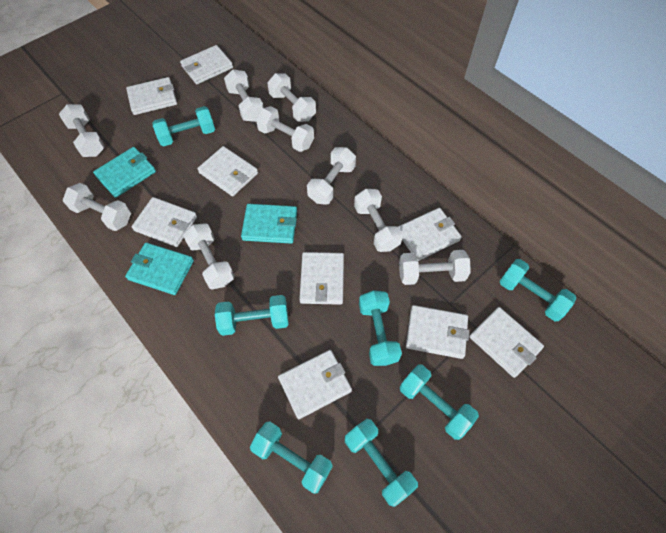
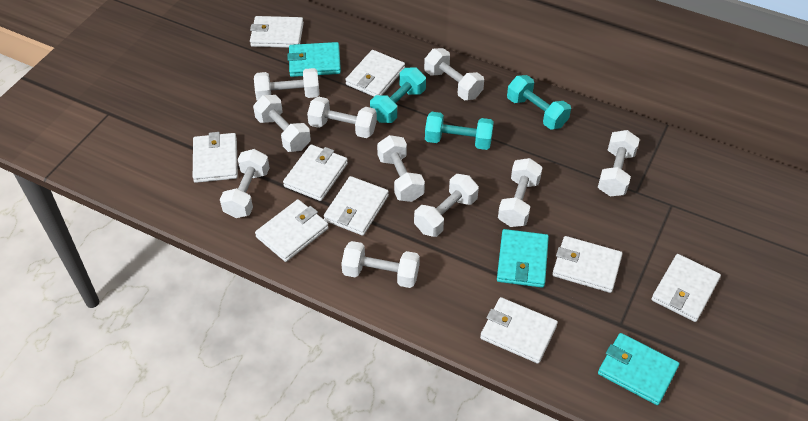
turquoise dumbbell: [152,106,215,147] [215,295,289,336] [250,421,333,494] [345,419,418,507] [359,290,402,366] [400,365,479,440] [500,259,576,321] = 7 -> [370,67,426,123] [425,112,494,150] [507,75,571,130] = 3
white dumbbell: [59,104,105,157] [63,183,131,231] [183,223,235,289] [224,69,264,122] [256,106,314,152] [267,73,316,122] [307,147,356,205] [354,189,403,252] [399,250,471,285] = 9 -> [220,149,270,218] [253,95,311,152] [254,68,320,101] [307,96,377,138] [341,241,420,288] [377,135,425,202] [414,174,479,237] [424,48,484,100] [498,158,543,227] [598,130,640,197] = 10

